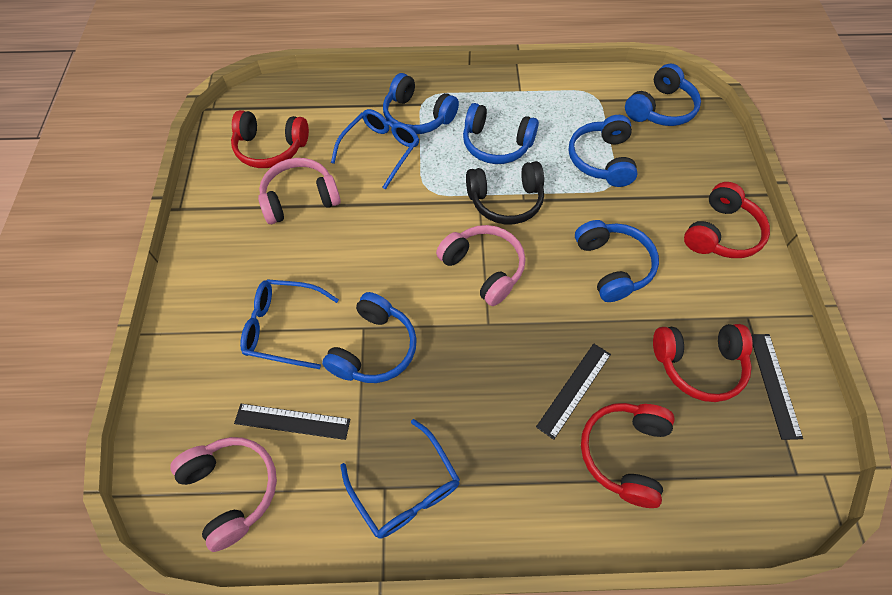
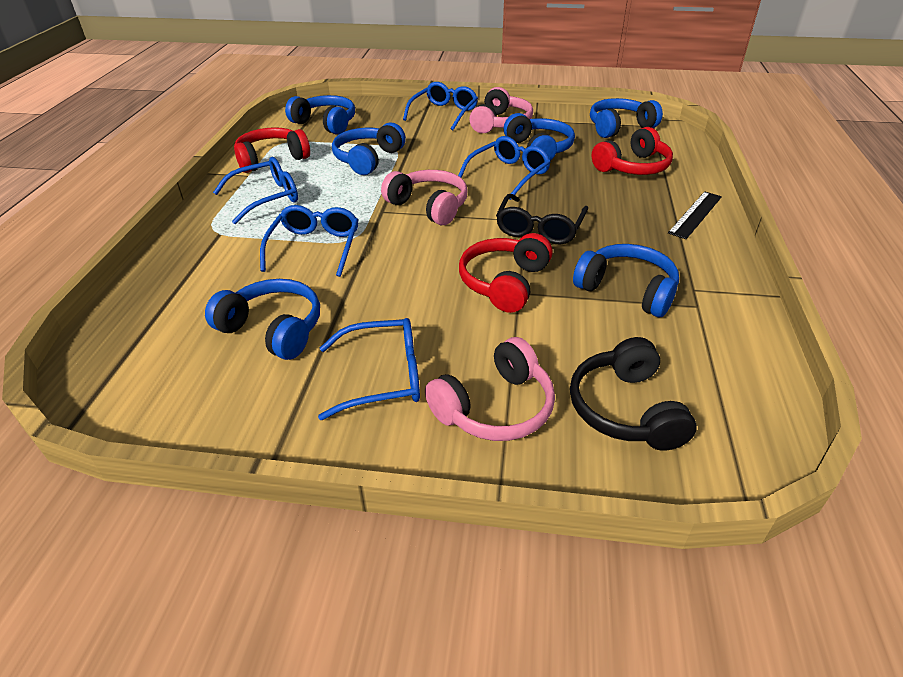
black glasses: none = 0 -> [496,194,588,244] = 1
black ruler: [234,404,350,440] [536,343,611,440] [751,334,803,440] = 3 -> [668,191,722,239] = 1
blue glasses: [240,279,339,369] [331,109,419,190] [341,419,460,539] = 3 -> [213,157,298,224] [260,205,359,277] [318,318,420,420] [403,82,478,130] [458,136,550,200] = 5
red headphones: [231,110,309,168] [581,403,675,508] [653,324,753,402] [684,182,770,258] = 4 -> [234,127,310,173] [459,233,553,313] [592,127,673,175] = 3

